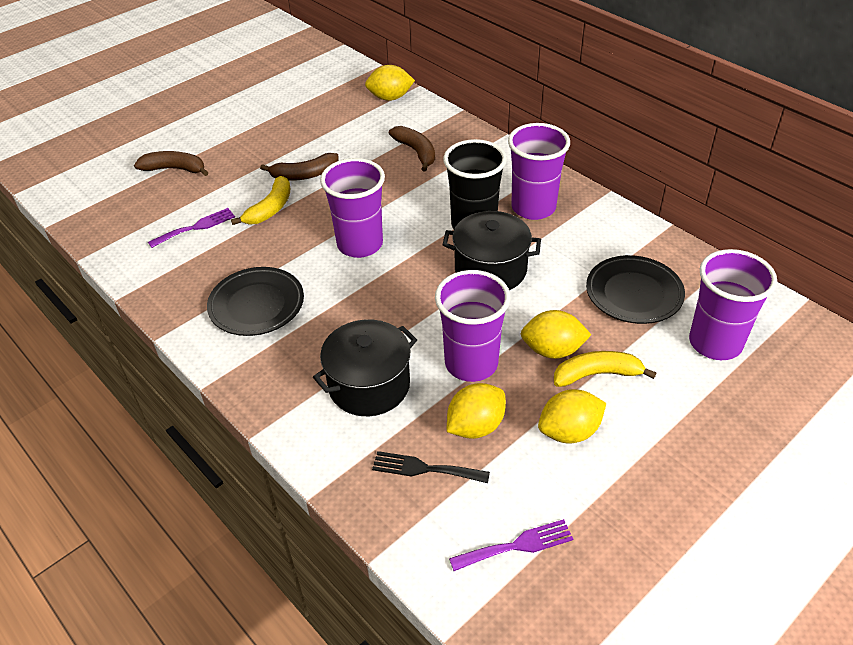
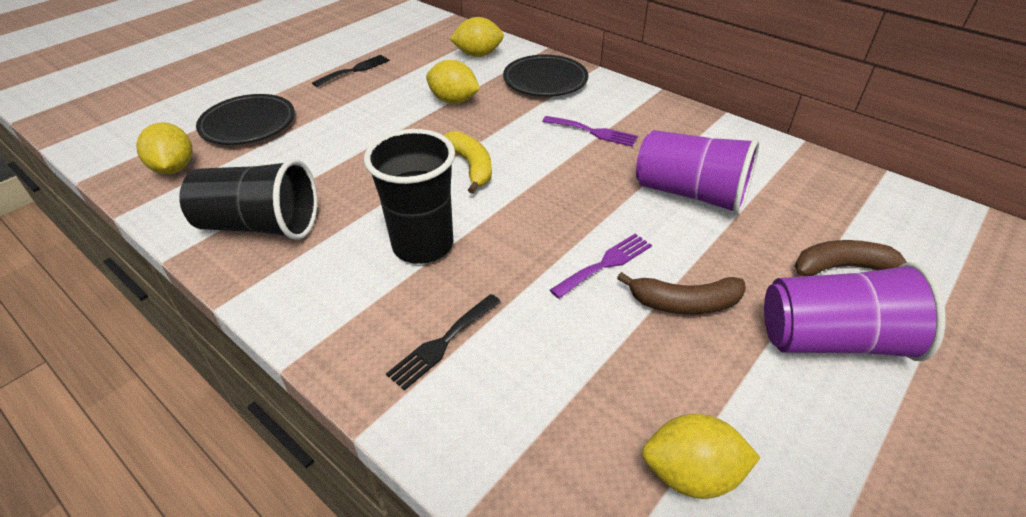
black cup: [443,139,507,229] = 1 -> [179,159,317,240] [364,129,455,264] = 2
black fork: [372,451,490,483] = 1 -> [312,55,390,87] [386,294,501,391] = 2
black pot: [313,319,417,416] [443,211,541,290] = 2 -> none = 0
brown banana: [134,151,208,176] [260,153,339,181] [389,126,435,172] = 3 -> [617,272,746,315] [795,240,908,276] = 2
purple cup: [320,158,385,258] [435,270,510,382] [508,123,570,220] [689,249,777,360] = 4 -> [636,130,759,215] [764,262,946,361] = 2
yellow banana: [231,176,290,225] [554,351,657,387] = 2 -> [443,131,492,194] = 1

